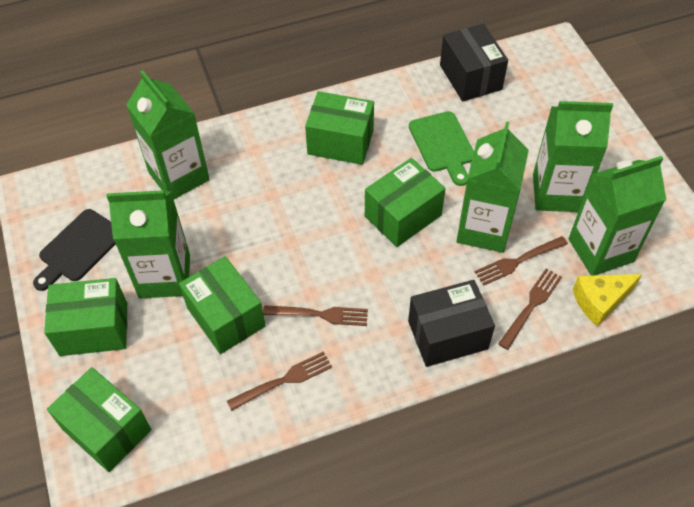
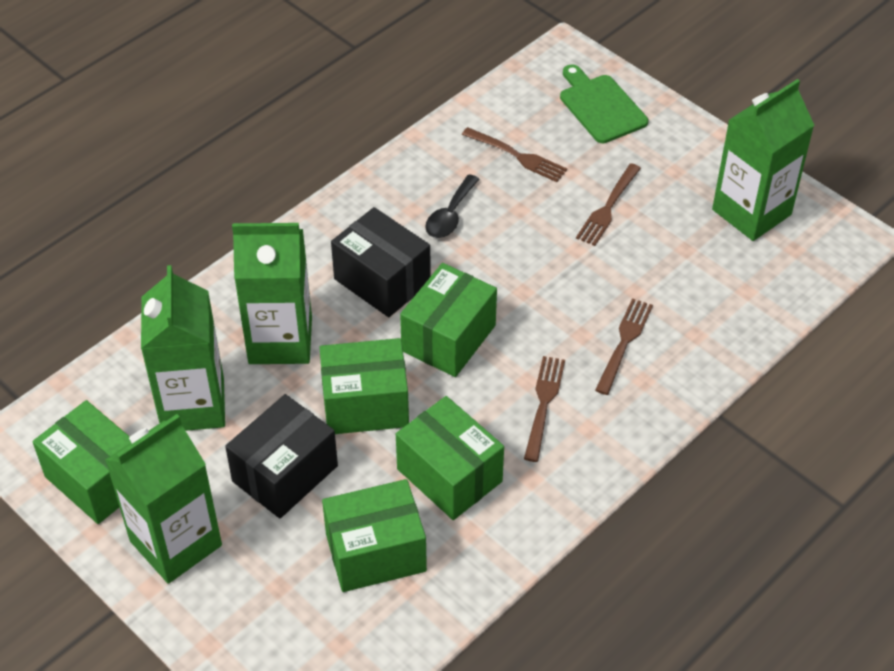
black cutting board: [33,209,116,291] = 1 -> none = 0
black spoon: none = 0 -> [425,174,479,238] = 1
green carton: [107,190,190,299] [126,70,210,199] [457,122,529,253] [533,101,613,212] [568,156,666,276] = 5 -> [105,414,222,584] [141,265,225,431] [232,223,312,364] [712,79,814,241] = 4
yellow cheese: [573,274,642,327] = 1 -> none = 0

